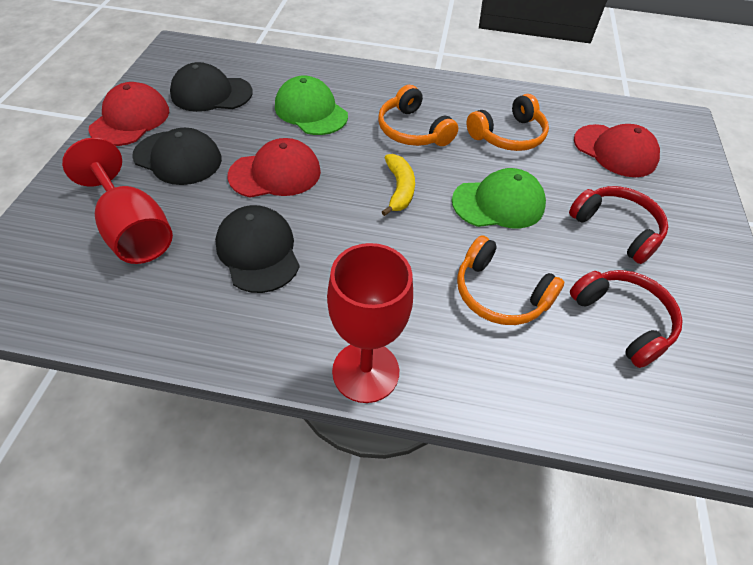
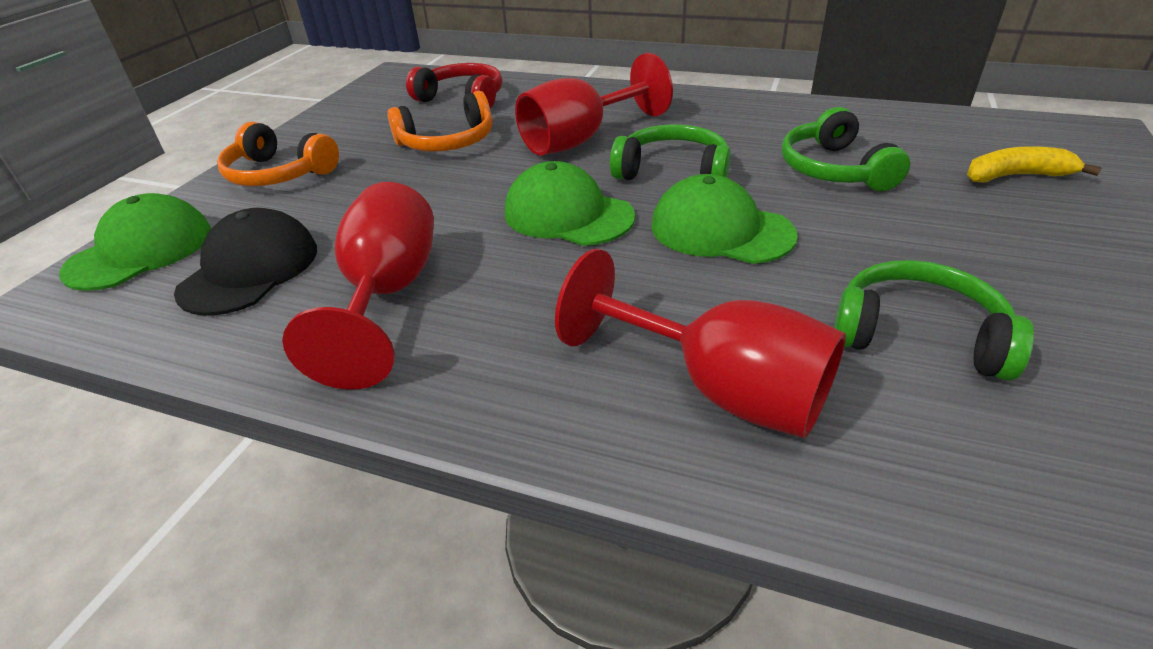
black cap: [132,128,222,185] [170,62,253,112] [215,205,300,293] = 3 -> [174,208,317,316] = 1
green cap: [275,75,348,135] [452,168,546,228] = 2 -> [59,193,211,291] [505,161,635,246] [651,174,798,264] = 3
green headphones: none = 0 -> [610,124,731,180] [782,107,910,191] [834,260,1034,381] = 3
orange headphones: [378,85,458,146] [457,235,564,325] [466,94,549,151] = 3 -> [217,122,339,186] [387,91,493,152] = 2
red cap: [89,82,169,146] [228,138,321,198] [574,124,660,177] = 3 -> none = 0
red goblet: [62,138,173,264] [327,243,413,403] = 2 -> [282,182,434,390] [515,53,673,156] [555,249,846,438] = 3
red headphones: [569,186,668,264] [570,270,683,368] = 2 -> [406,63,503,109] = 1

